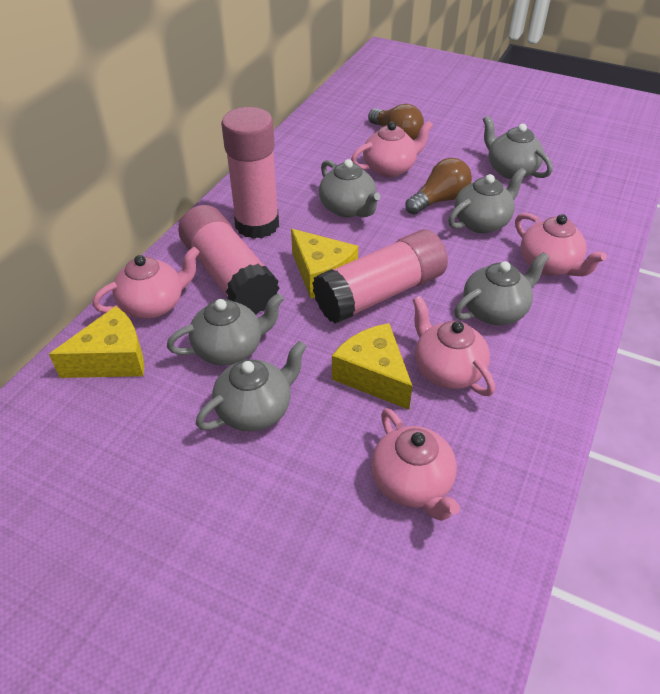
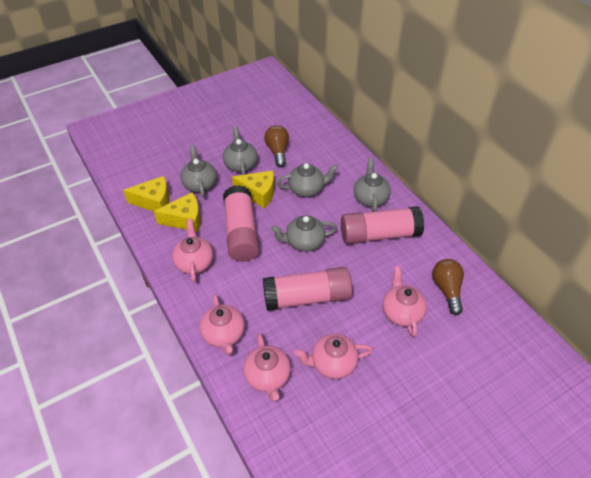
grey teapot: [167,293,284,365] [196,341,307,432] [319,159,381,217] [448,168,527,233] [454,252,550,325] [483,116,553,179] = 6 -> [180,145,217,197] [223,126,258,175] [271,215,337,252] [277,163,338,197] [354,158,391,212] = 5

